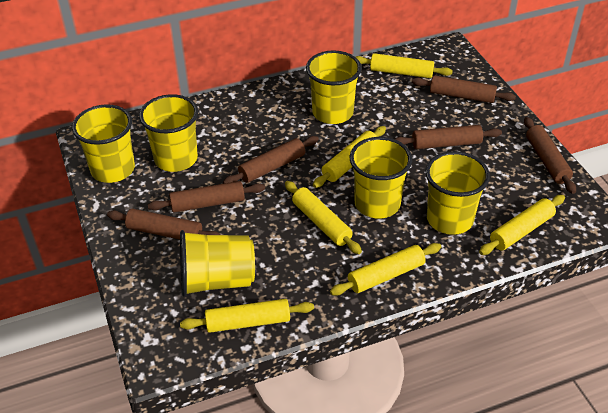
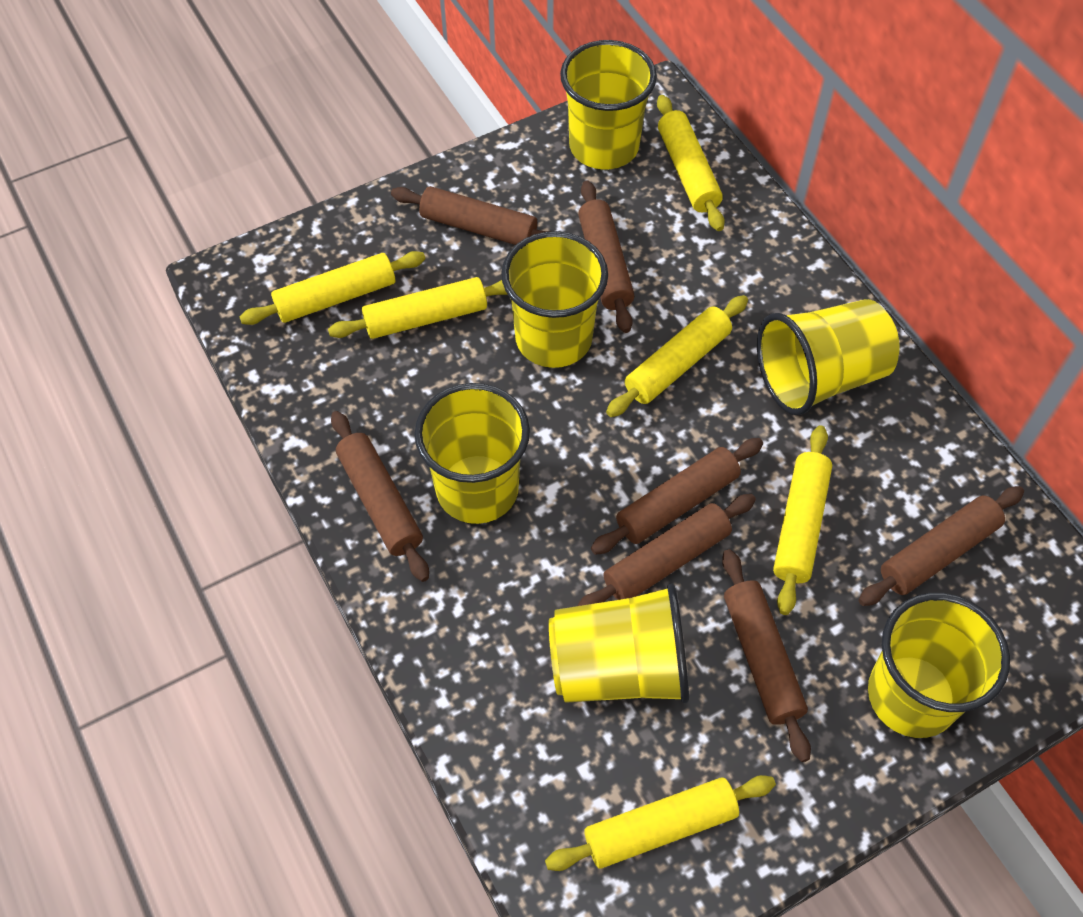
brown rolling pin: [107,208,221,240] [148,181,265,213] [223,136,319,184] [395,125,502,149] [412,75,516,103] [524,117,576,194] = 6 -> [331,411,429,582] [391,186,553,245] [578,180,634,333] [578,494,756,606] [591,438,763,555] [722,549,811,762] [858,486,1024,606] = 7

